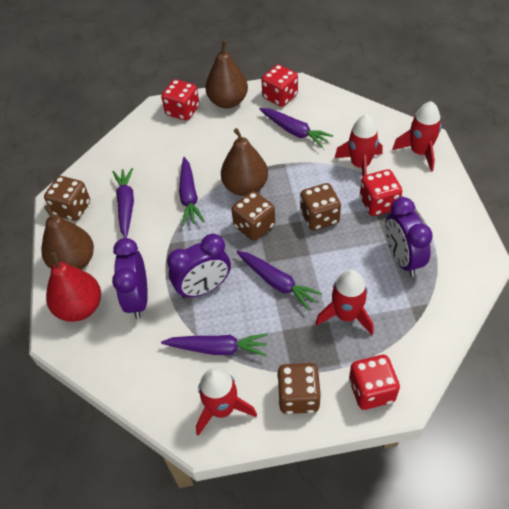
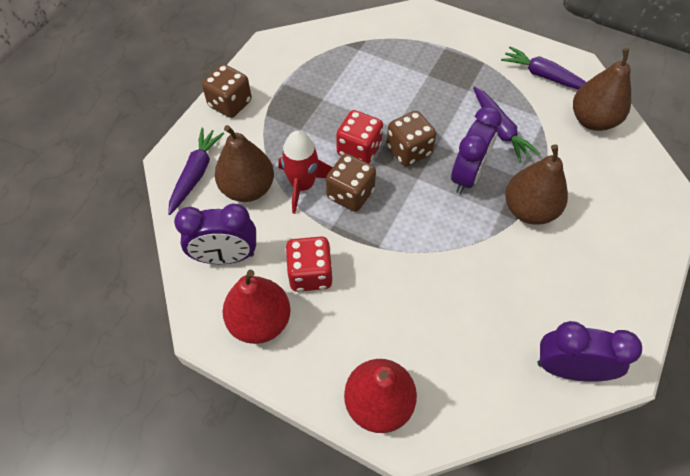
brown dice: [44,176,90,221] [231,191,275,241] [277,363,321,414] [300,183,341,231] = 4 -> [202,64,252,118] [326,154,376,212] [386,111,436,166] = 3
purple carrot: [112,168,134,238] [161,333,267,356] [179,157,204,226] [236,251,322,310] [259,108,333,148] = 5 -> [168,128,224,215] [473,87,540,163] [501,46,586,89] = 3
red dice: [161,79,199,121] [261,64,298,107] [349,355,400,410] [360,169,402,216] = 4 -> [285,236,333,292] [336,110,383,163] = 2
red pear: [46,252,101,322] = 1 -> [222,270,291,344] [344,359,417,433] = 2
red rocket: [196,368,257,436] [315,269,374,335] [335,114,383,176] [392,101,441,172] = 4 -> [278,131,333,214] = 1

